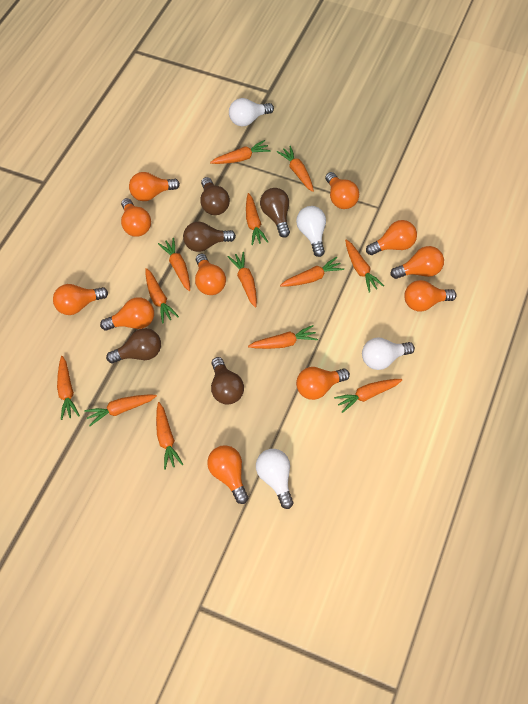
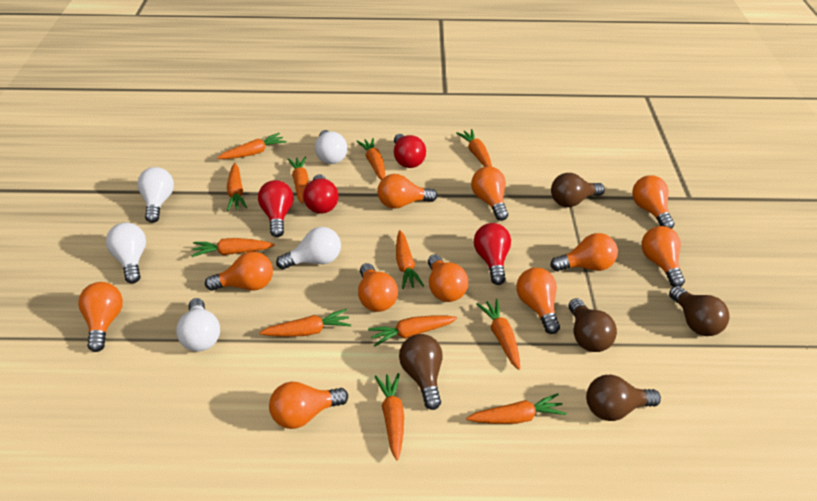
orange carrot: [57,356,80,420] [84,394,157,426] [145,268,179,323] [156,402,183,470] [158,238,190,291] [210,140,271,164] [228,252,257,308] [246,193,268,245] [248,325,318,349] [277,146,314,192] [280,257,344,287] [334,379,402,413] [345,240,384,293] = 13 -> [191,238,275,257] [217,133,286,159] [227,163,247,211] [259,309,351,337] [288,157,309,204] [356,138,385,180] [368,316,457,347] [374,373,404,461] [396,230,424,289] [456,129,492,167] [466,393,567,424] [477,299,520,370] = 12
red light bulb: none = 0 -> [258,180,293,237] [303,174,338,214] [394,134,426,168] [474,223,511,285] = 4
white light bulb: [229,98,274,127] [256,449,294,509] [296,206,326,257] [362,338,415,370] = 4 -> [106,223,146,284] [137,167,174,223] [176,298,220,351] [276,227,341,269] [315,130,347,164] = 5

